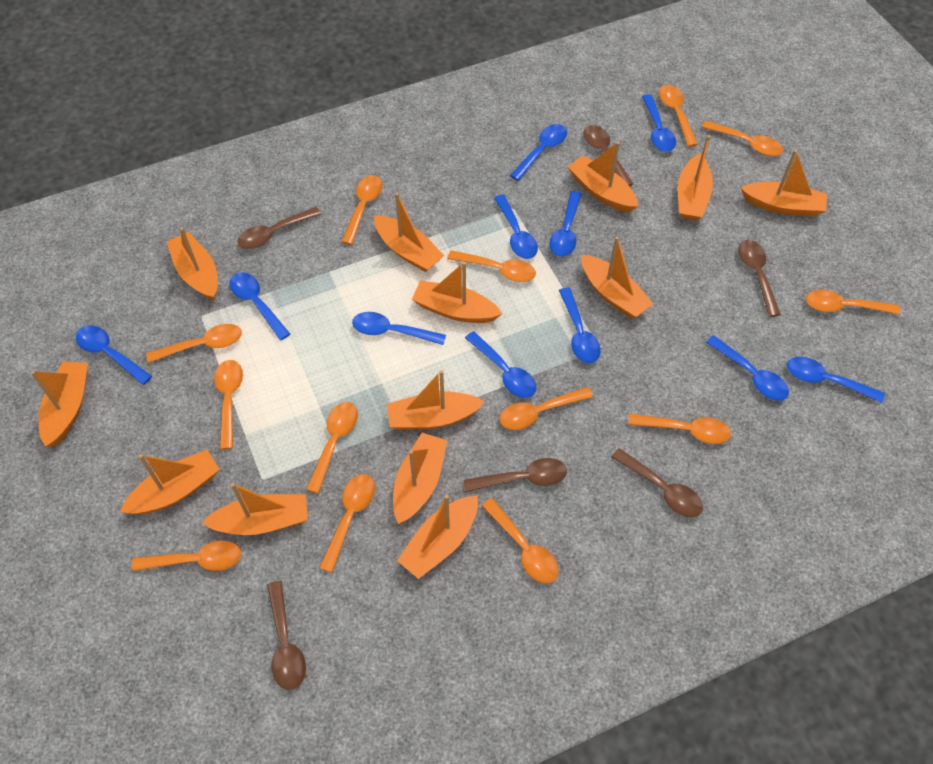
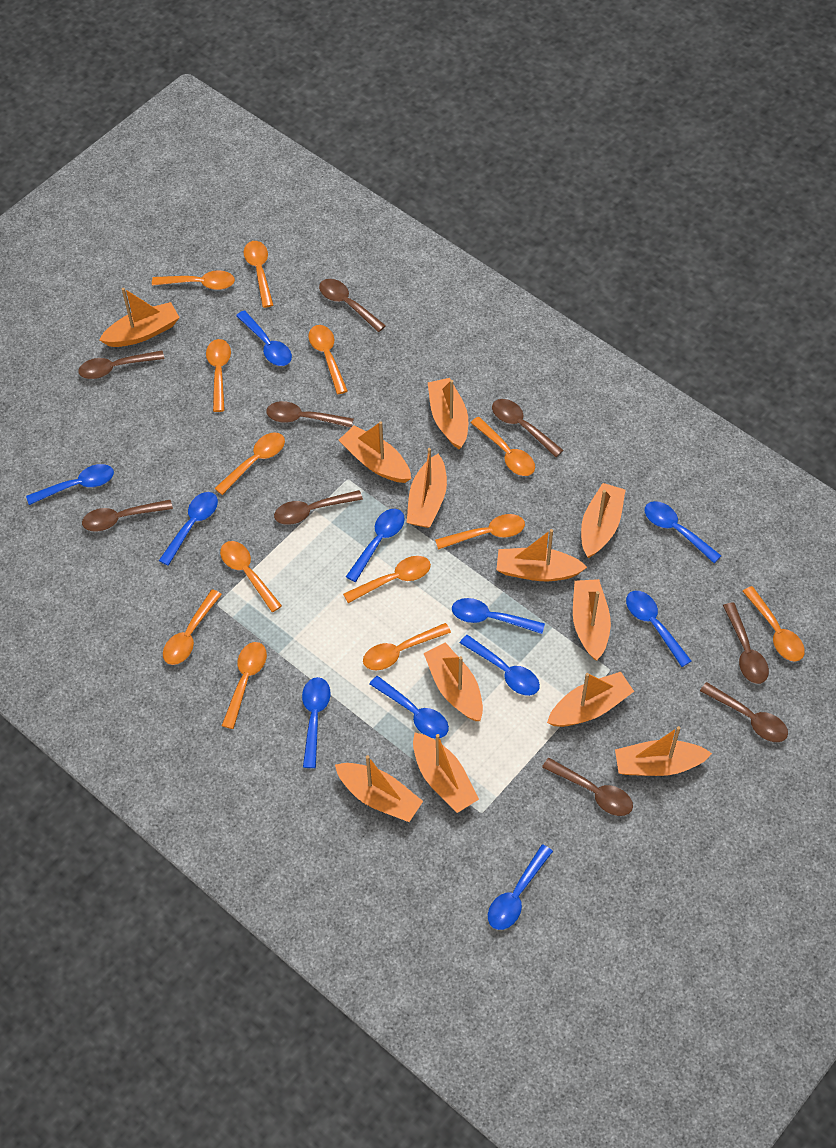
brown spoon: [238,207,321,249] [267,581,306,690] [463,458,567,492] [583,125,633,186] [611,448,703,517] [738,240,781,317] = 6 -> [78,350,164,379] [82,500,173,532] [266,401,354,428] [274,490,363,525] [319,279,386,332] [492,399,563,457] [542,758,633,816] [700,682,788,742] [723,602,769,684] = 9
orange boat: [30,361,88,447] [120,449,220,514] [166,227,218,300] [202,483,308,535] [374,193,444,272] [387,370,485,430] [393,433,447,524] [397,495,478,579] [412,262,502,323] [568,142,638,212] [581,236,653,318] [678,135,713,221] [741,150,827,217] = 13 -> [99,288,180,347] [335,755,423,822] [339,421,411,483] [407,448,447,528] [413,733,479,813] [424,642,483,721] [428,378,468,449] [497,529,587,581] [547,672,634,727] [573,579,611,660] [581,483,625,558] [615,726,712,776] = 12

